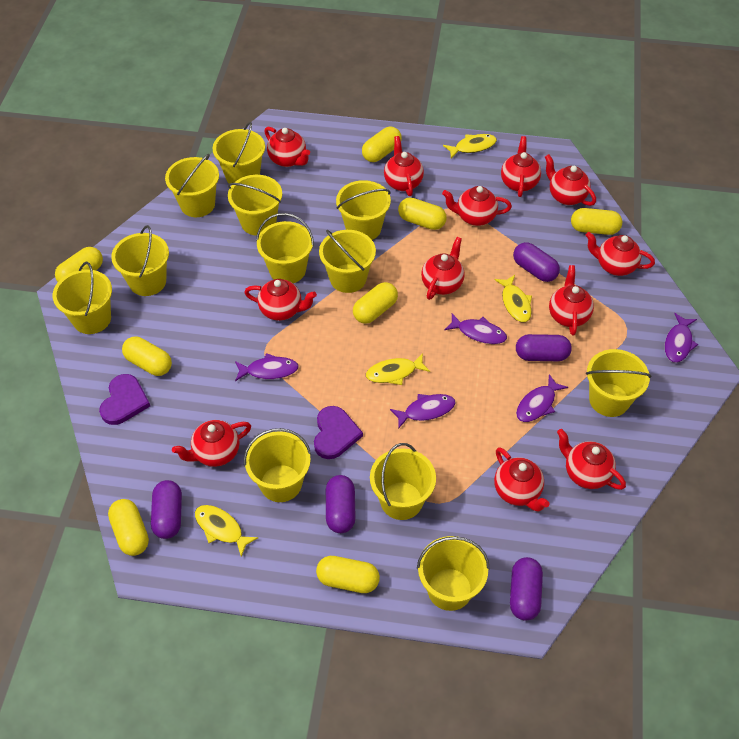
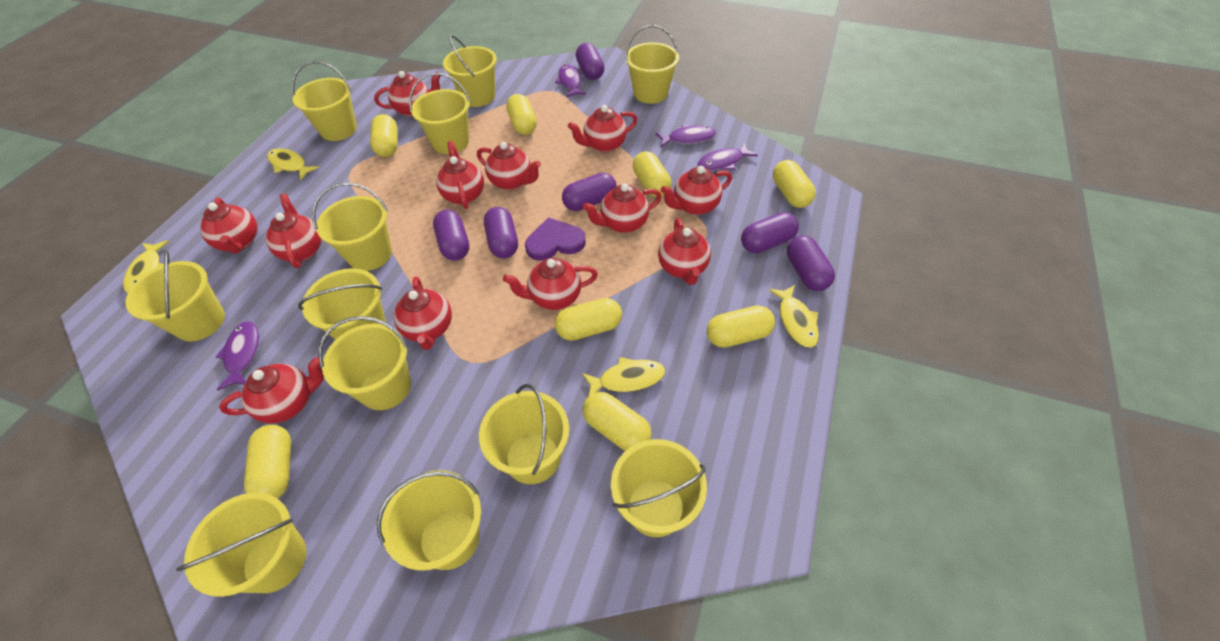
purple capsule: [151,480,182,539] [326,475,356,533] [510,557,543,621] [513,242,560,282] [516,334,572,361] = 5 -> [433,210,469,261] [484,207,518,258] [562,173,617,211] [576,43,605,80] [741,212,799,253] [787,235,835,291] = 6
purple fish: [235,353,299,381] [390,394,456,429] [444,313,507,344] [516,374,568,422] [665,313,698,363] = 5 -> [216,321,259,390] [555,64,586,98] [656,125,716,147] [698,143,758,171] = 4
purple heart: [99,374,150,425] [314,406,363,459] = 2 -> [525,217,586,261] = 1

